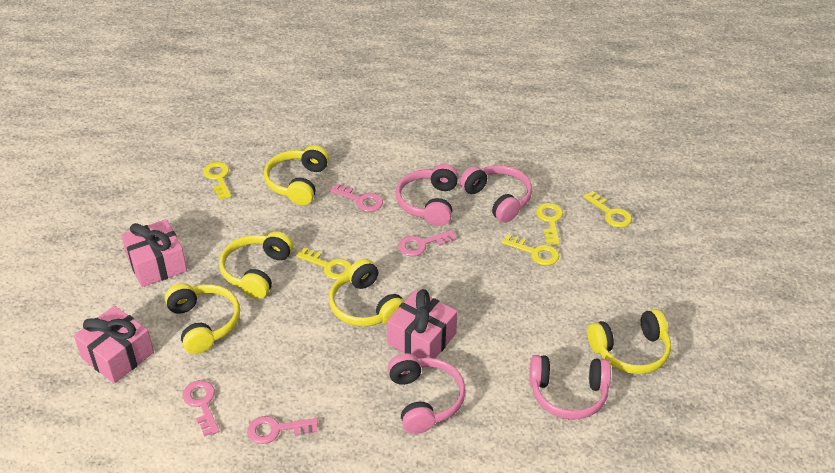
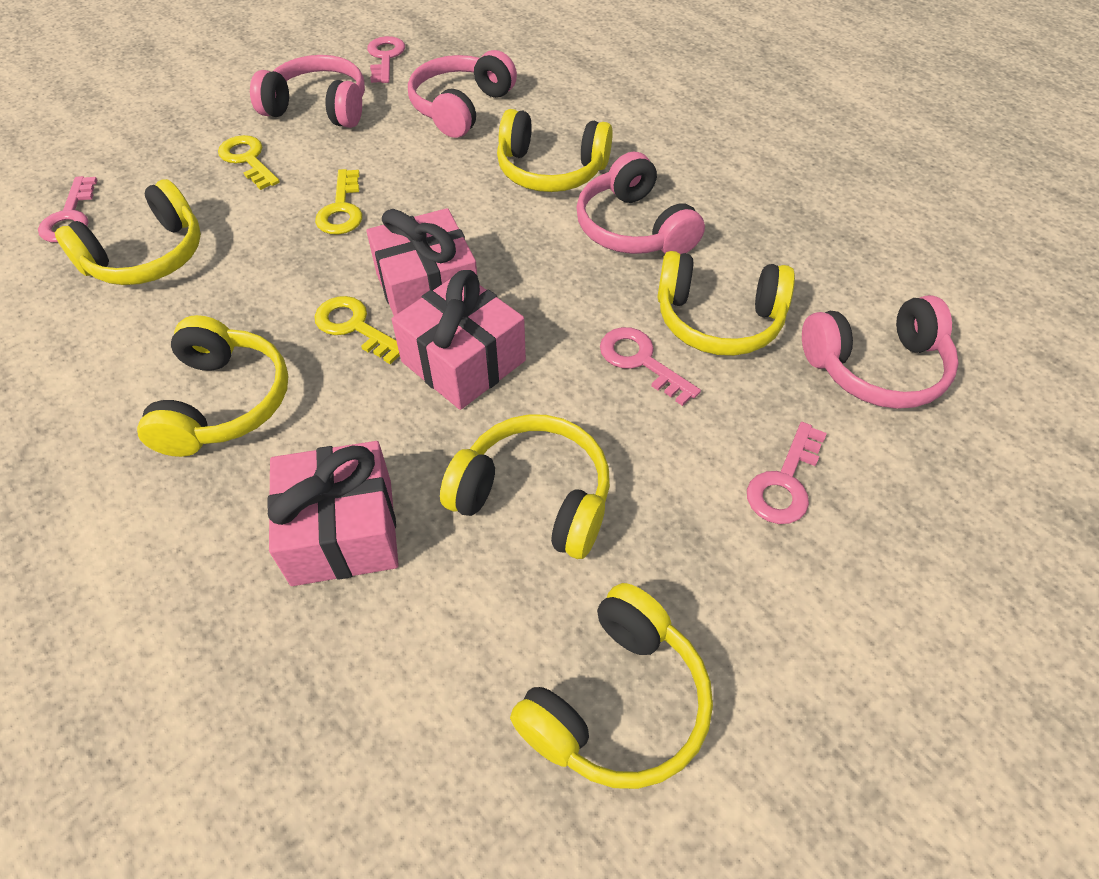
yellow headphones: [165,283,240,354] [219,231,293,299] [264,145,329,205] [329,259,405,327] [587,309,671,374] = 5 -> [55,179,201,285] [137,315,288,457] [440,414,610,559] [497,109,613,192] [510,583,713,789] [657,251,795,356] = 6
yellow key: [203,162,231,200] [296,247,352,280] [501,234,559,266] [536,203,563,245] [583,191,632,228] = 5 -> [218,135,280,190] [314,296,400,364] [315,169,362,235] = 3

